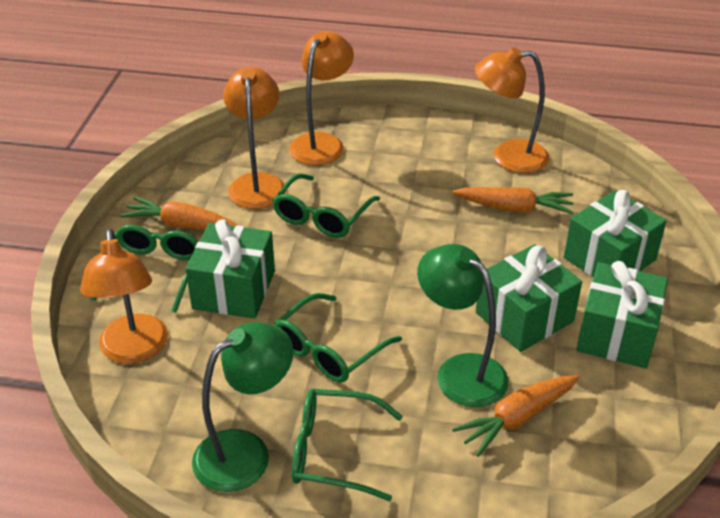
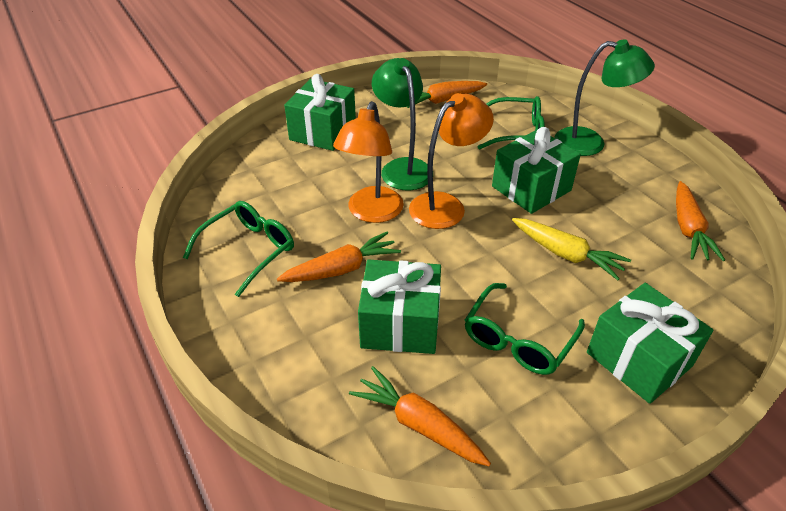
green glasses: [91,225,198,313] [272,173,380,238] [274,293,402,383] [292,389,403,501] = 4 -> [183,201,294,297] [465,283,585,375] [478,96,545,150] = 3
orange carrot: [121,196,237,230] [452,187,574,214] [452,375,579,457] = 3 -> [277,232,401,282] [349,366,491,466] [407,81,487,108] [676,181,725,261] = 4
orange lamp: [80,229,168,364] [223,67,285,209] [289,31,354,165] [475,47,549,173] = 4 -> [333,101,404,223] [409,93,494,229] = 2
yellow carrot: none = 0 -> [512,218,631,280] = 1

